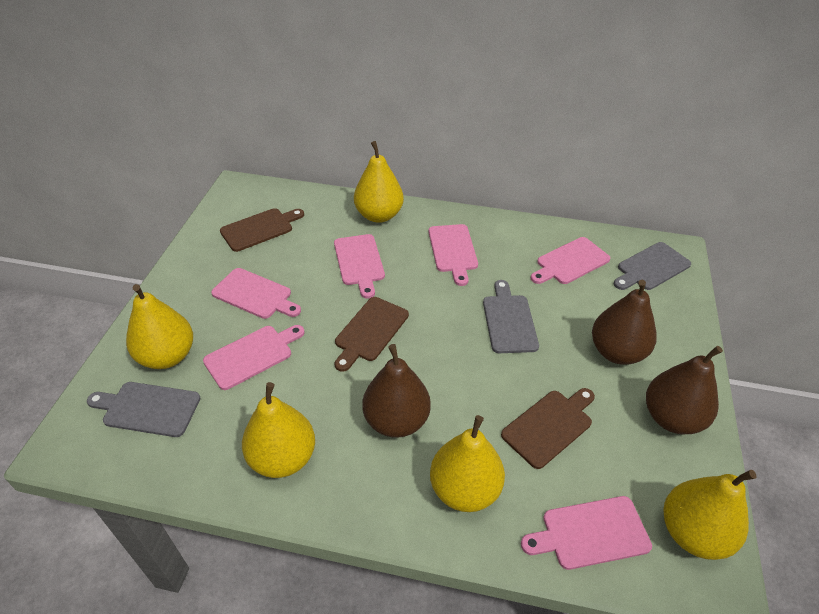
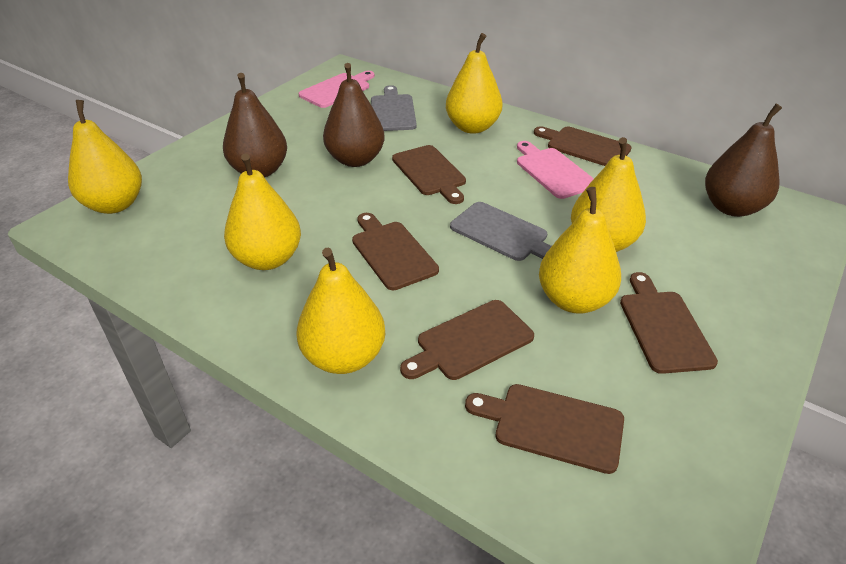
brown cutting board: [220,208,304,252] [335,297,409,372] [501,388,595,469] = 3 -> [352,213,439,290] [392,145,466,204] [400,300,534,380] [465,384,624,474] [534,126,632,166] [620,272,718,374] = 6
grey cutting board: [87,382,200,437] [483,280,539,353] [614,242,691,290] = 3 -> [371,85,417,131] [450,202,552,261] = 2
pink cutting board: [203,325,305,390] [211,268,301,319] [334,234,385,298] [429,224,478,286] [521,496,652,570] [531,237,610,284] = 6 -> [299,71,375,108] [517,141,594,199] = 2
yellow pear: [126,284,193,369] [242,382,315,478] [354,141,404,223] [430,415,505,512] [663,470,756,560] = 5 -> [68,100,142,214] [224,153,301,270] [297,248,386,374] [446,33,502,134] [539,187,621,314] [571,137,646,252] = 6

